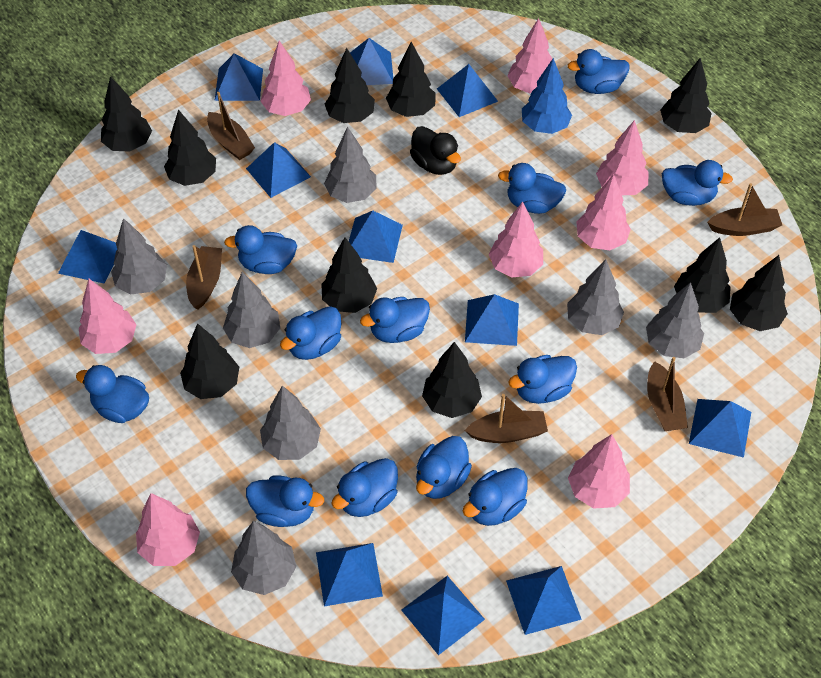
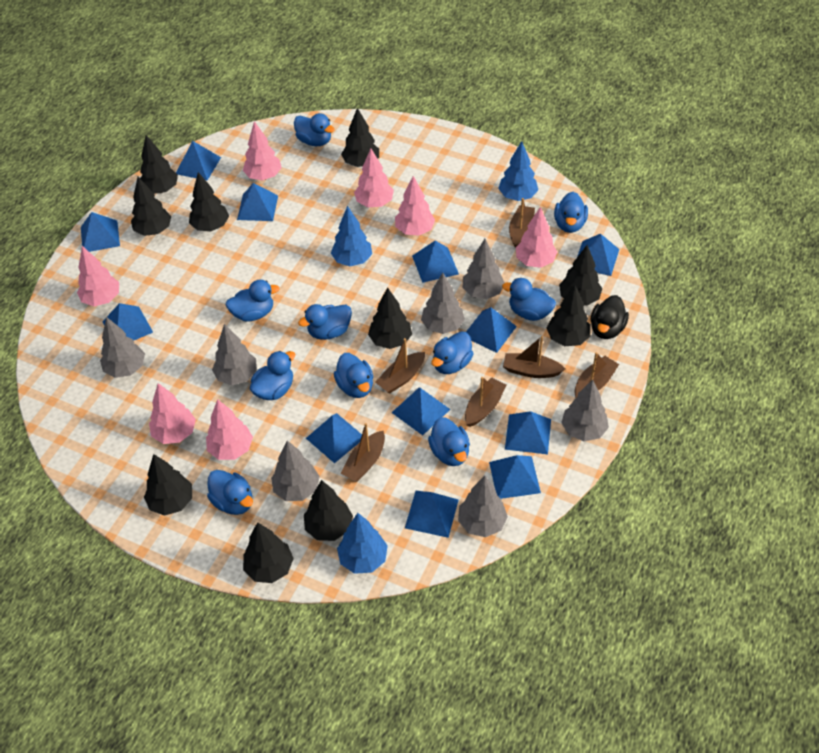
blue duck: [76,365,149,423] [224,225,297,274] [246,475,324,527] [280,306,341,360] [331,458,398,517] [360,297,430,343] [416,436,472,499] [463,468,528,526] [498,163,566,214] [508,355,577,404] [567,49,630,94] [662,160,733,206] = 12 -> [207,470,253,515] [226,280,280,322] [250,351,295,400] [294,113,335,146] [298,304,352,340] [334,353,373,398] [428,417,470,466] [431,331,474,374] [502,278,556,321] [554,192,588,233] = 10
blue pyramid: [58,230,117,284] [214,53,263,101] [246,142,311,198] [316,543,383,606] [349,211,403,263] [350,38,393,85] [401,576,485,655] [437,64,498,117] [465,294,519,346] [506,566,582,635] [689,399,751,458] = 11 -> [81,212,120,252] [103,303,153,340] [176,141,221,181] [237,183,278,221] [306,413,362,463] [392,387,450,435] [405,491,459,538] [412,240,459,283] [466,307,517,353] [489,455,541,499] [505,411,551,454] [577,234,619,276] = 12
blue tree: [522,58,572,134] = 1 -> [331,206,372,266] [337,513,388,574] [498,141,538,201] = 3
brown boat: [186,245,222,310] [207,92,255,160] [464,394,548,443] [647,357,688,431] [707,183,782,236] = 5 -> [340,423,385,482] [375,338,425,394] [465,377,507,427] [503,336,565,378] [509,198,535,248] [575,352,619,398] = 6
pink tree: [79,279,137,354] [136,493,200,566] [260,41,311,116] [489,202,543,278] [507,18,552,93] [568,434,630,509] [576,174,631,250] [596,120,648,195] = 8 -> [77,246,119,306] [149,383,196,444] [206,399,253,460] [243,121,282,180] [354,149,394,207] [395,176,435,236] [516,207,557,268] = 7

